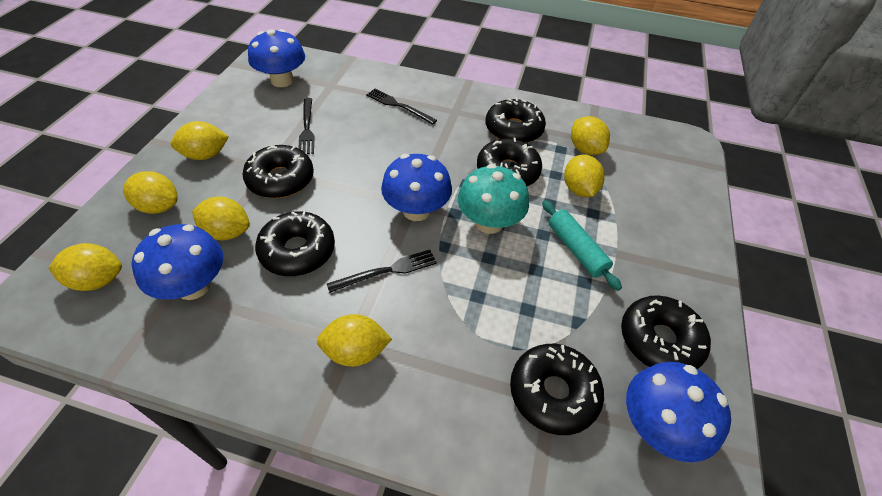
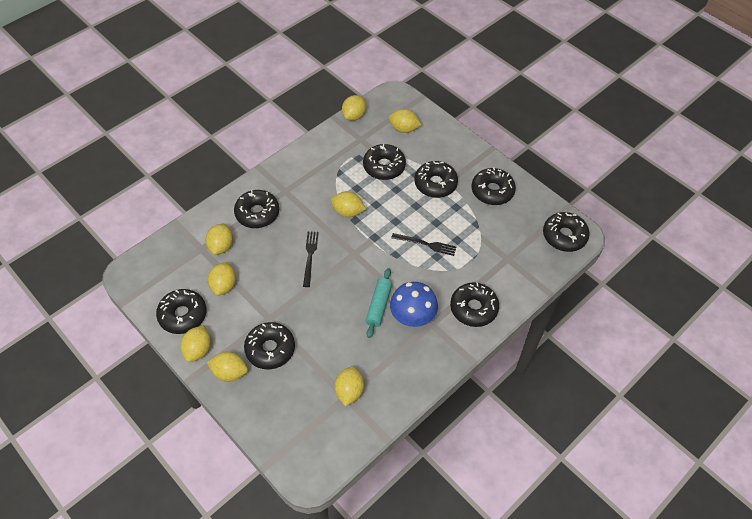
black donut: [243,145,314,198] [255,211,335,276] [477,138,542,186] [486,97,546,143] [510,344,604,435] [621,295,711,369] = 6 -> [156,289,206,334] [234,190,279,228] [244,322,295,369] [363,144,406,180] [414,161,458,198] [450,282,499,327] [471,167,516,205] [543,212,590,252] = 8
black fork: [298,98,315,154] [327,250,437,293] [366,89,437,125] = 3 -> [303,231,319,287] [391,233,456,256] = 2
blue mushroom: [132,224,223,300] [248,29,305,87] [381,154,452,221] [626,362,731,462] = 4 -> [390,282,438,327] = 1
turquoise mushroom: [458,164,529,234] = 1 -> none = 0
yellow lemon: [49,243,122,291] [123,171,178,214] [171,121,229,160] [192,197,250,240] [317,314,392,367] [564,155,605,197] [571,116,610,155] = 7 -> [180,325,211,362] [206,223,233,255] [207,352,248,382] [208,262,236,296] [331,191,366,217] [334,366,364,406] [342,95,366,121] [389,109,421,133] = 8

